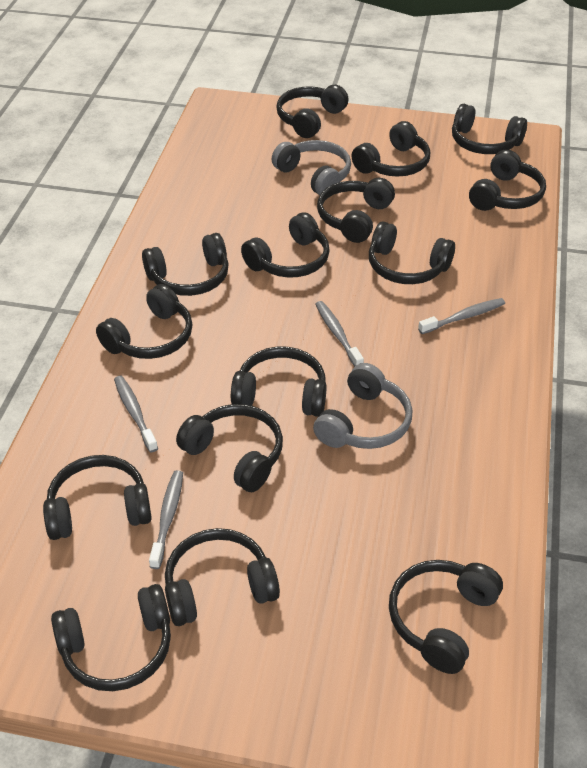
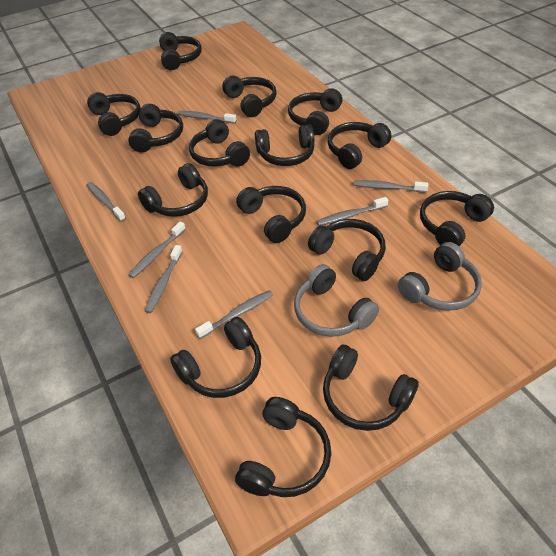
grey toothbrush: [114,376,158,452] [149,470,183,569] [315,301,364,366] [418,298,505,334] = 4 -> [87,182,126,222] [128,221,186,278] [145,245,183,313] [177,111,236,124] [195,290,273,339] [316,197,388,226] [354,180,428,193] = 7

